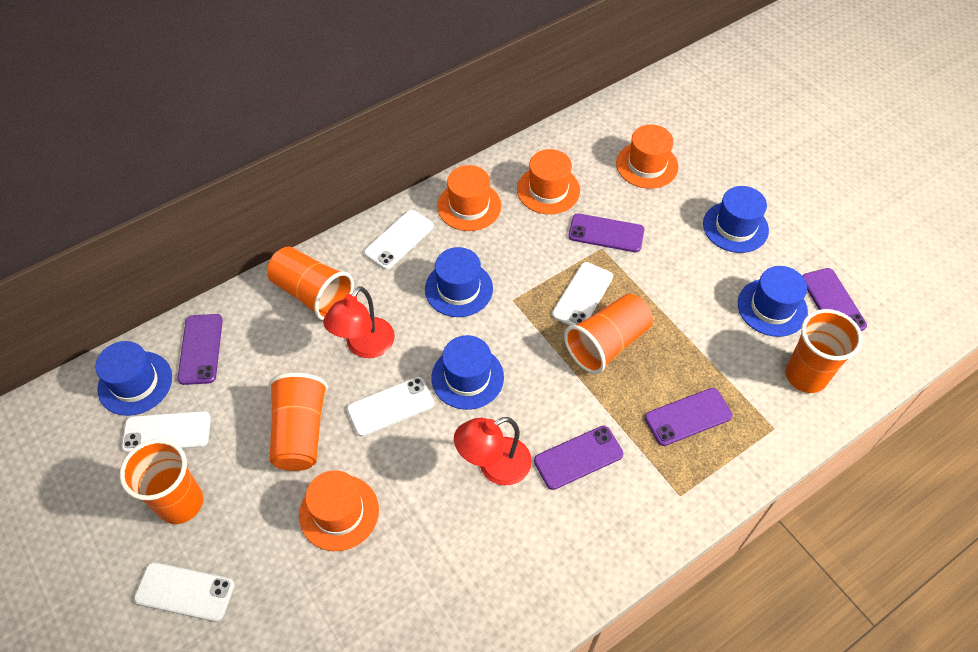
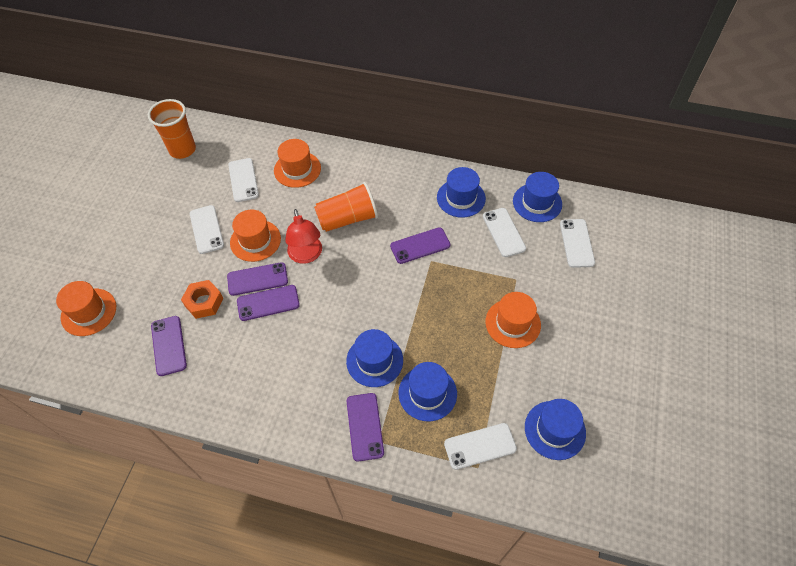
orange cup: [120,439,203,524] [267,247,354,320] [269,373,328,471] [564,294,653,374] [785,309,863,393] = 5 -> [148,99,196,159] [314,182,378,232] = 2
orange nut: none = 0 -> [181,280,223,319] = 1
red lamp: [323,286,395,358] [454,417,532,486] = 2 -> [285,209,322,264] = 1

